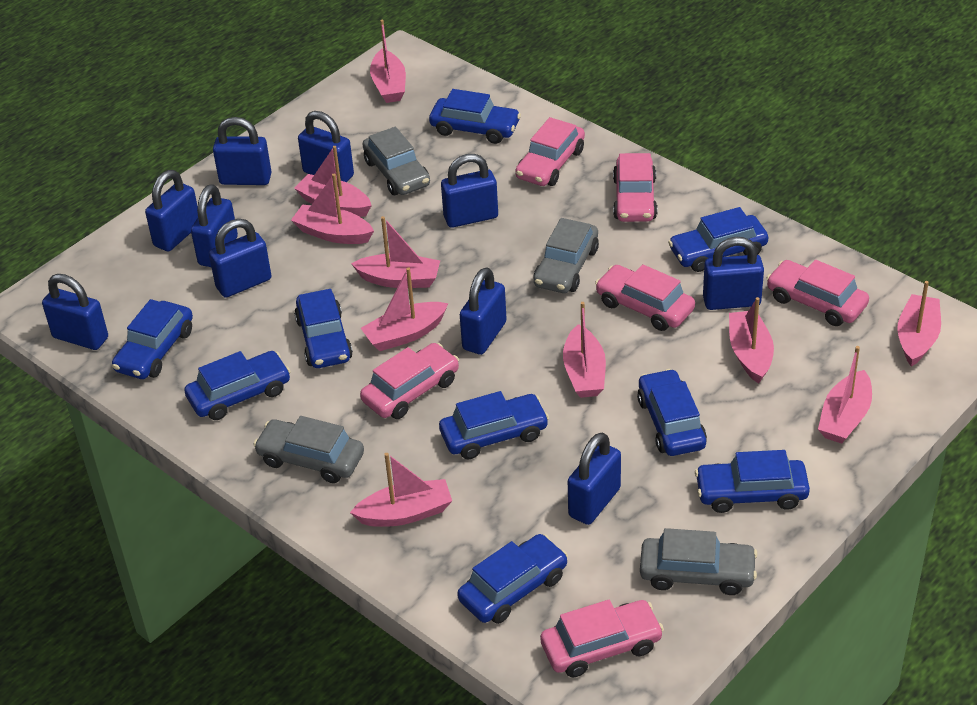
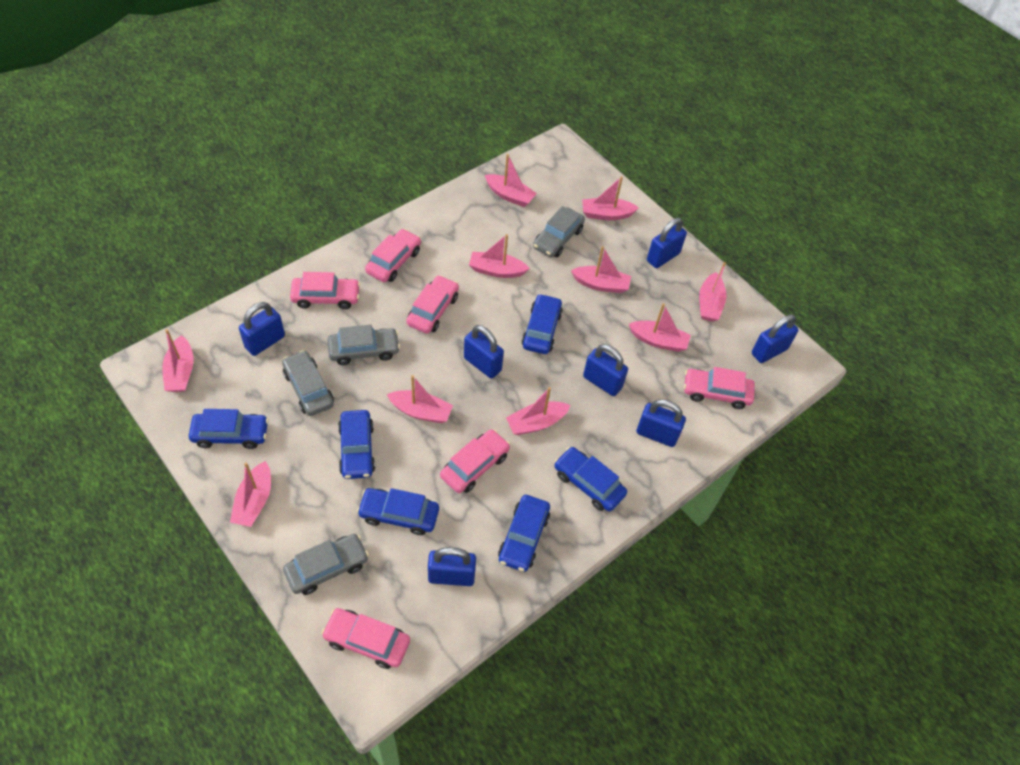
blue car: [112,299,193,379] [184,351,291,420] [294,289,353,368] [429,89,521,144] [439,391,549,459] [457,534,568,624] [637,369,707,456] [668,207,768,272] [695,450,810,513] = 9 -> [189,409,269,449] [338,410,375,479] [357,488,439,535] [498,495,550,572] [521,294,563,354] [554,447,627,512] = 6
blue padlock: [42,274,108,350] [145,170,198,252] [191,184,238,267] [209,219,272,298] [213,117,271,185] [298,111,354,182] [441,154,498,228] [460,267,507,355] [568,433,621,525] [703,237,764,310] = 10 -> [239,302,285,356] [428,547,476,586] [464,325,504,379] [583,344,628,396] [636,399,686,447] [647,218,687,268] [752,314,798,363] = 7

